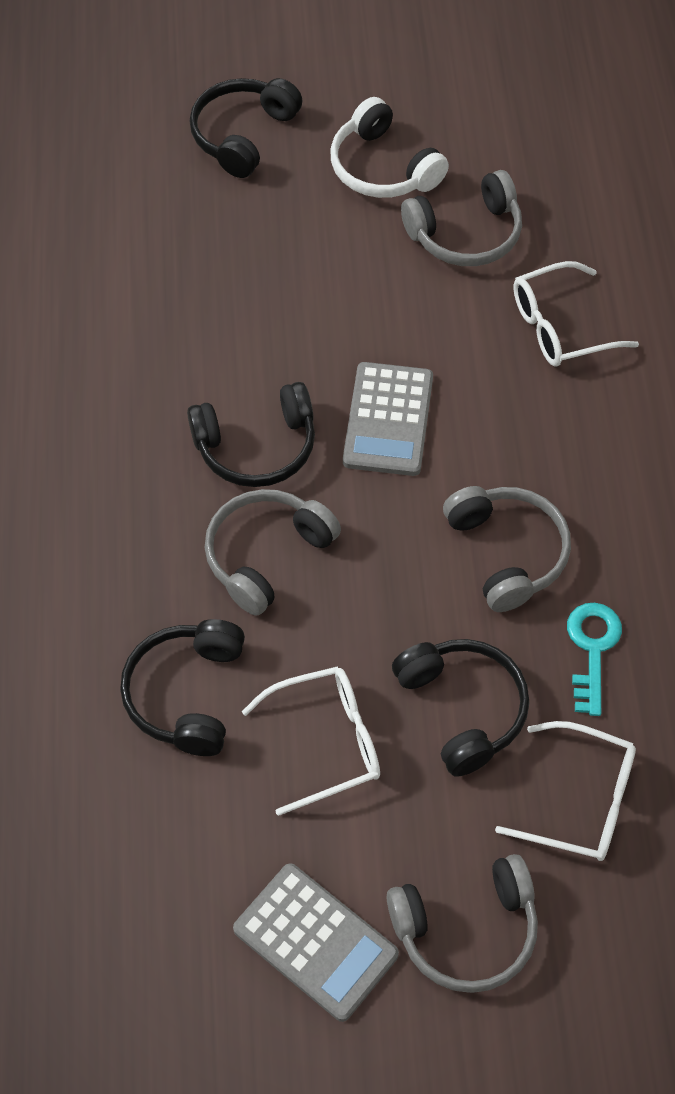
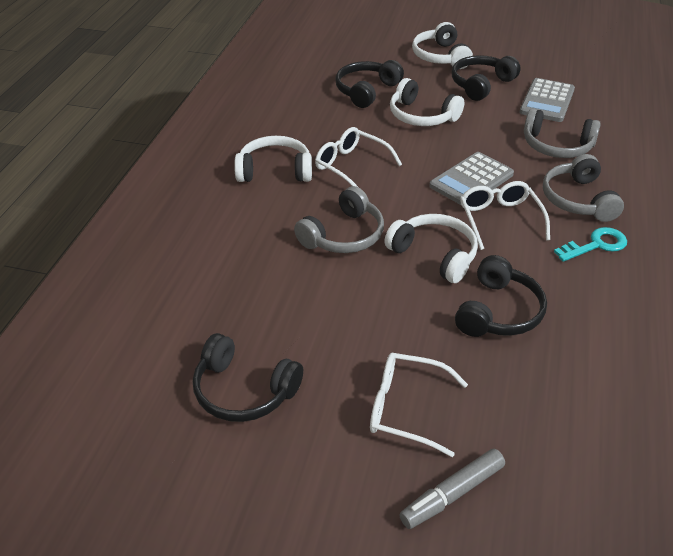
grey headphones: [205,489,341,616] [387,854,538,993] [401,170,522,266] [443,486,571,612] = 4 -> [294,186,384,253] [524,108,601,158] [543,154,624,222] = 3
grey marker: none = 0 -> [399,449,505,529] = 1
white headphones: [331,97,449,198] = 1 -> [234,136,312,182] [384,214,478,283] [390,78,464,126] [412,22,473,69] = 4

